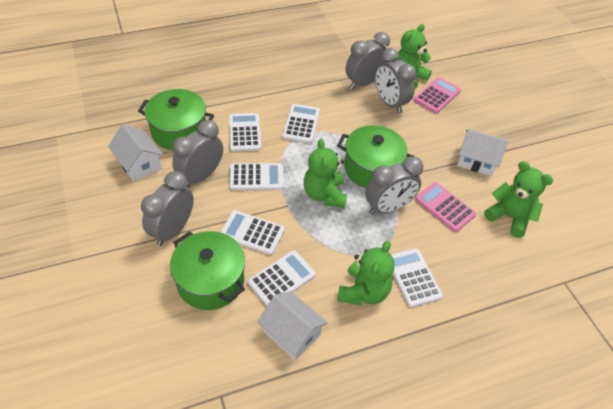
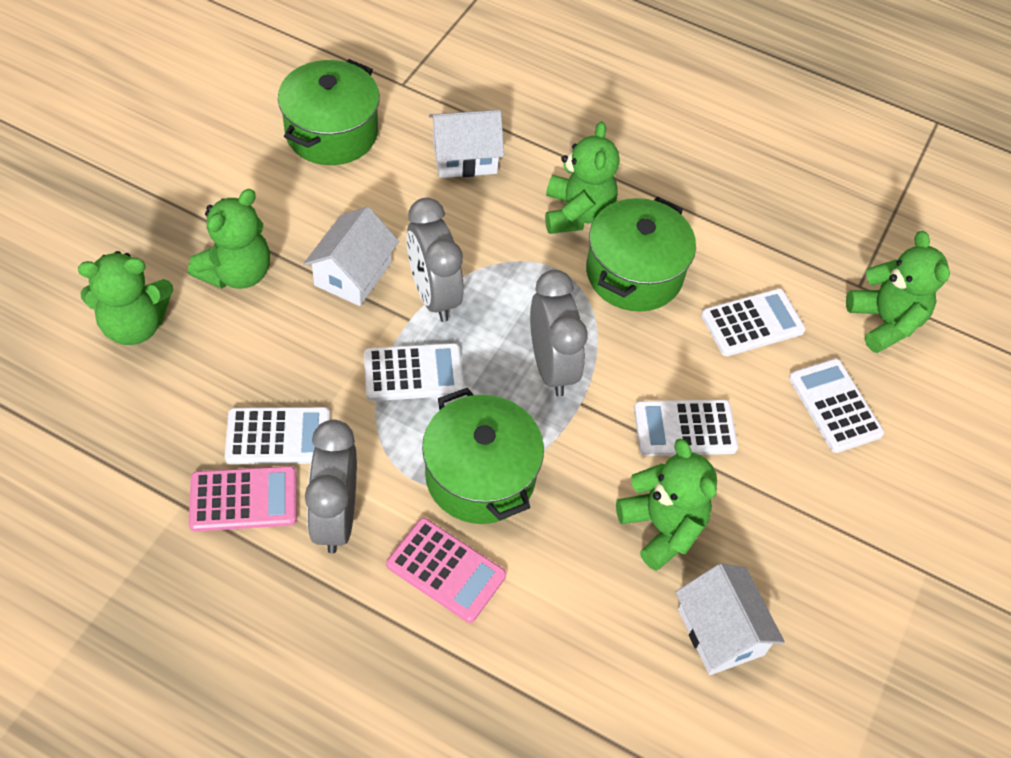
green teddy bear: [304,138,347,208] [337,241,395,305] [397,24,432,89] [484,161,553,238] = 4 -> [78,251,173,345] [188,189,270,289] [545,121,619,234] [616,439,717,571] [846,231,950,353] = 5
grey clock: [141,171,194,246] [172,120,223,188] [346,32,390,89] [365,156,423,215] [375,48,416,113] = 5 -> [305,420,357,554] [406,198,464,322] [530,270,588,397] = 3
white calculator: [220,210,285,255] [229,113,262,152] [229,163,284,190] [248,250,316,306] [283,104,320,144] [391,248,443,308] = 6 -> [225,407,330,464] [364,343,464,401] [634,400,738,456] [701,289,806,356] [789,359,884,453] = 5

